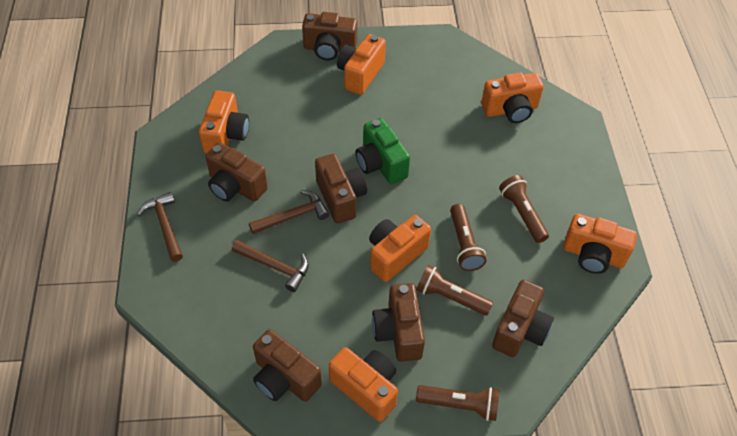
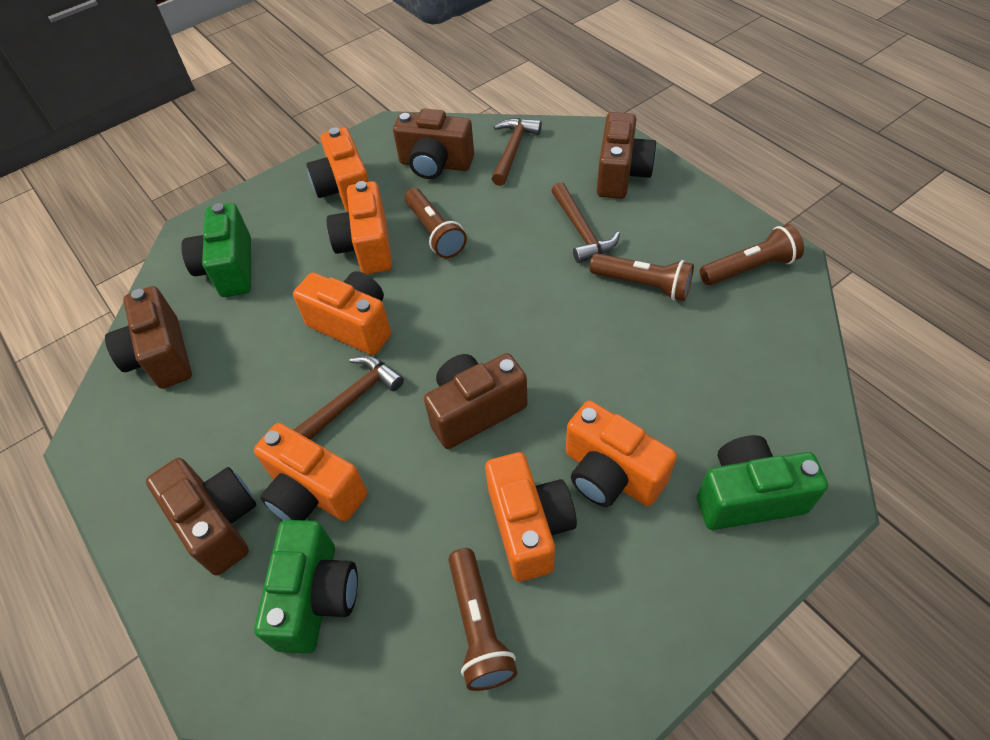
brown camera: [205,142,268,202] [253,329,322,402] [302,12,357,60] [315,154,367,224] [372,283,425,362] [492,280,554,357] = 6 -> [105,286,192,389] [146,458,256,576] [393,109,474,179] [424,353,527,449] [597,112,657,199] = 5
green camera: [355,118,410,184] = 1 -> [181,203,251,297] [254,520,358,654] [697,435,828,530] = 3

